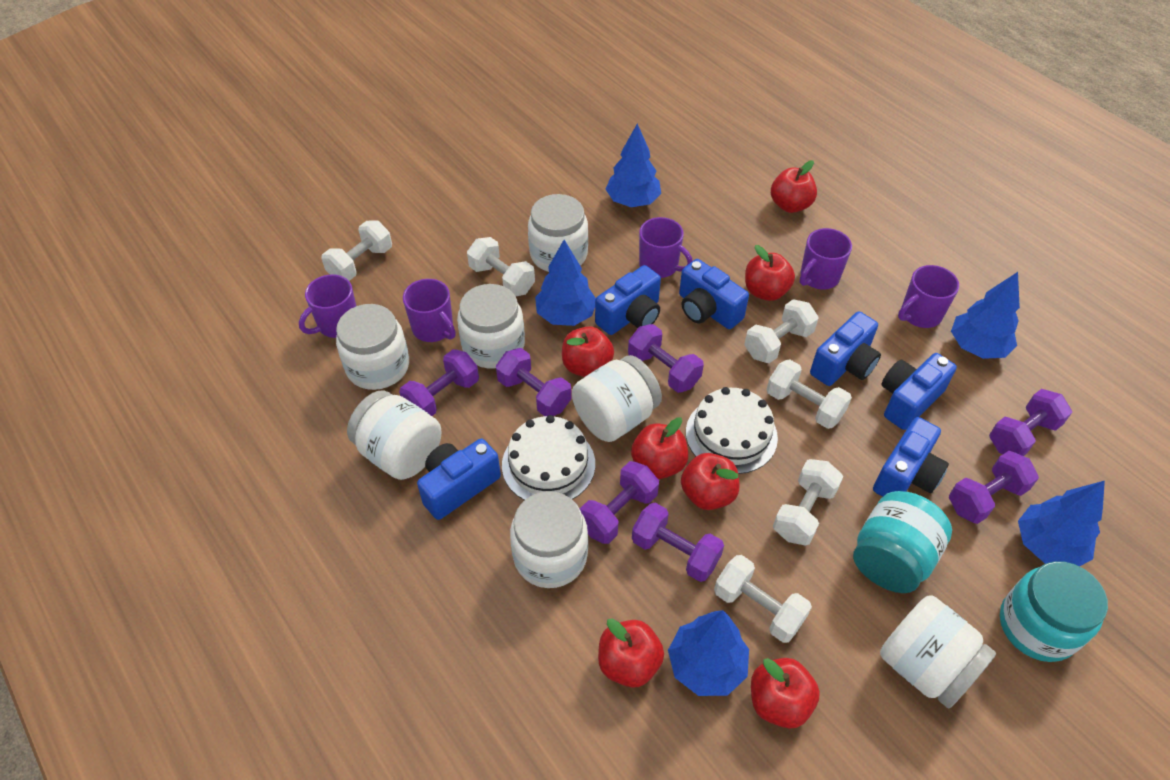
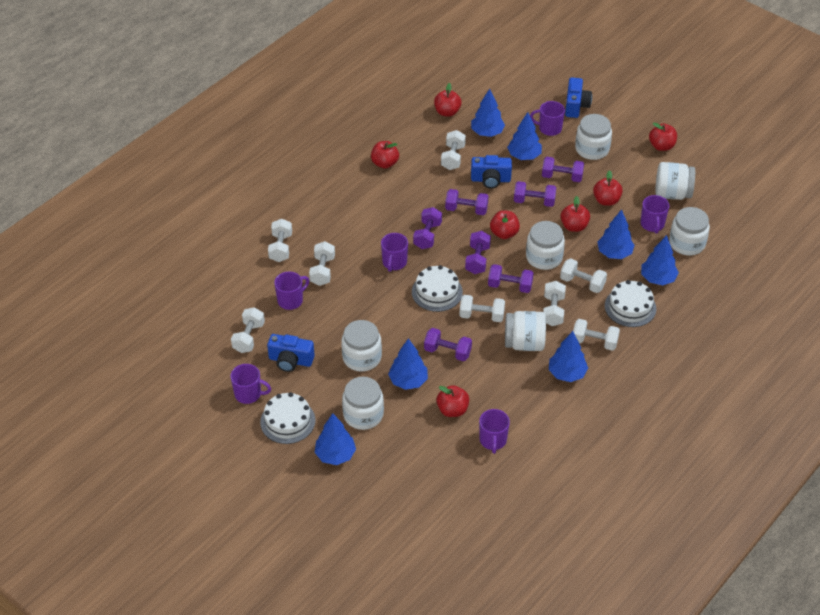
blue camera: [417,439,501,520] [595,265,661,335] [679,259,749,329] [810,311,881,386] [873,417,949,497] [882,353,957,430] = 6 -> [267,334,315,372] [471,155,512,189] [565,77,592,118] = 3
blue tree: [535,240,596,326] [606,123,661,207] [668,610,749,696] [951,272,1020,359] [1018,481,1105,566] = 5 -> [314,413,356,465] [388,338,428,390] [471,89,505,137] [507,112,542,160] [549,331,588,382] [597,209,635,259] [641,235,679,286] = 7
purple mug: [299,274,356,338] [403,279,456,342] [639,217,692,278] [800,228,852,289] [898,265,959,328] = 5 -> [230,364,271,404] [274,272,309,310] [381,233,408,272] [479,409,510,454] [530,101,565,136] [641,195,669,234] = 6
turquoise jar: [853,491,952,593] [1000,561,1108,662] = 2 -> none = 0
white cake: [502,415,595,500] [686,387,778,474] = 2 -> [260,392,316,444] [412,265,463,312] [605,280,656,327] = 3
white dumbbell: [321,220,392,281] [467,237,535,297] [714,555,812,643] [744,299,818,363] [767,359,852,429] [773,459,843,545] = 6 -> [231,307,265,353] [268,219,292,262] [309,241,335,286] [441,130,466,170] [459,295,505,322] [543,281,566,326] [560,258,607,293] [573,319,620,351] = 8

